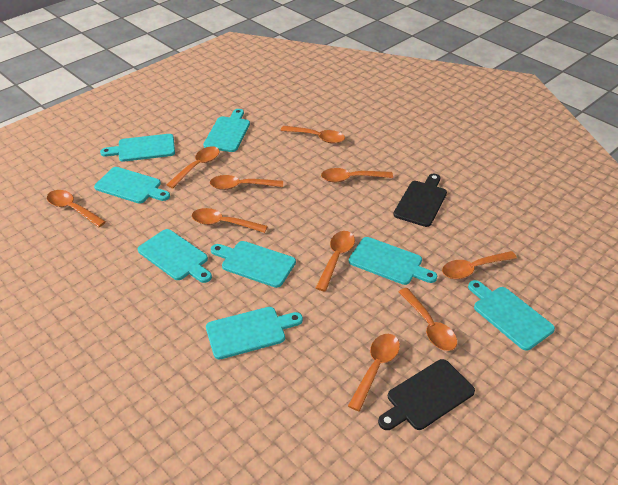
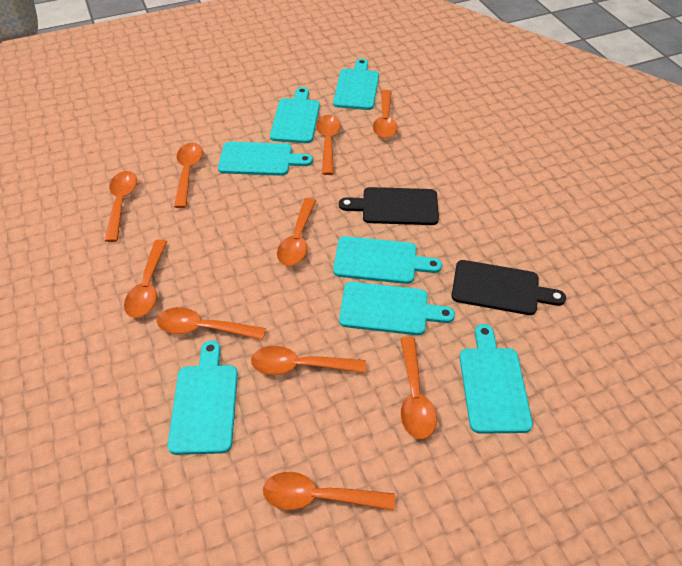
turquoise cutting board: [94,167,170,204] [100,134,175,162] [138,229,212,283] [203,109,250,152] [206,307,303,359] [211,241,296,288] [349,237,437,285] [468,280,555,351] = 8 -> [168,340,238,455] [218,142,313,176] [270,87,320,143] [333,59,379,110] [333,236,442,284] [339,282,455,335] [459,324,533,434] = 7

